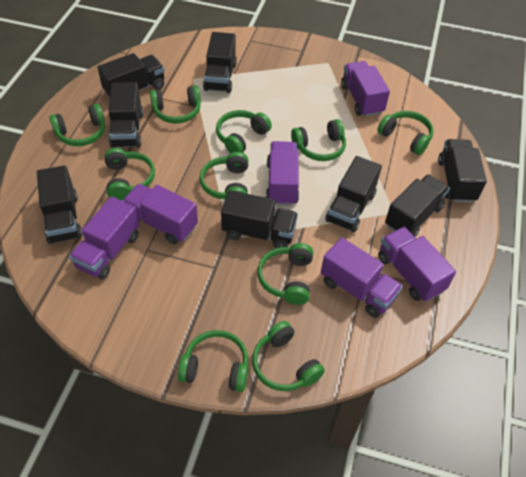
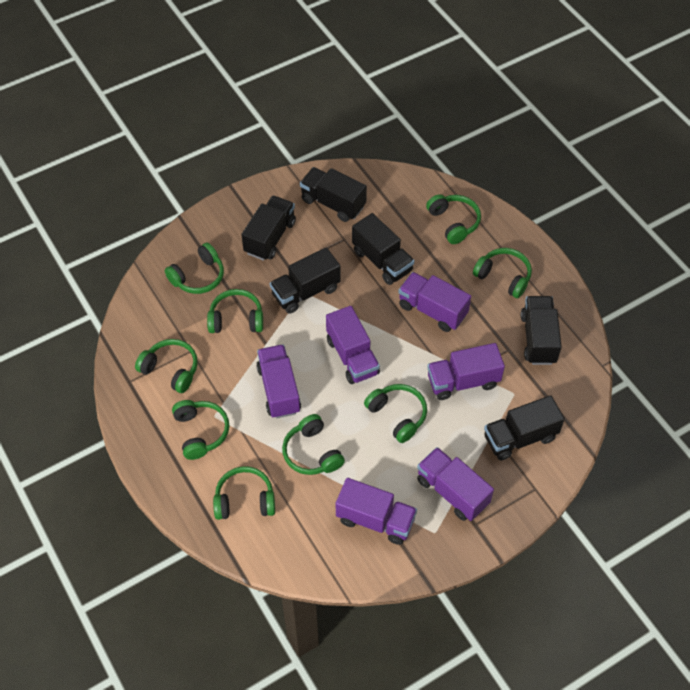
black truck: [37,165,83,244] [98,53,165,98] [108,82,143,148] [203,32,237,93] [221,190,298,248] [325,156,382,232] [385,174,450,237] [438,139,487,203] = 8 -> [241,195,296,261] [270,247,341,314] [300,167,367,222] [352,213,414,285] [484,395,565,460] [521,296,562,365] = 6
green headphones: [50,104,105,146] [105,148,155,200] [150,85,201,124] [178,330,248,392] [199,152,249,199] [216,110,272,153] [252,321,325,391] [257,243,313,305] [291,119,346,161] [377,111,434,155] = 10 -> [135,339,198,393] [165,243,224,294] [172,400,229,460] [207,289,263,333] [213,466,275,520] [282,414,345,475] [364,384,427,443] [426,194,481,244] [473,248,532,298] = 9

